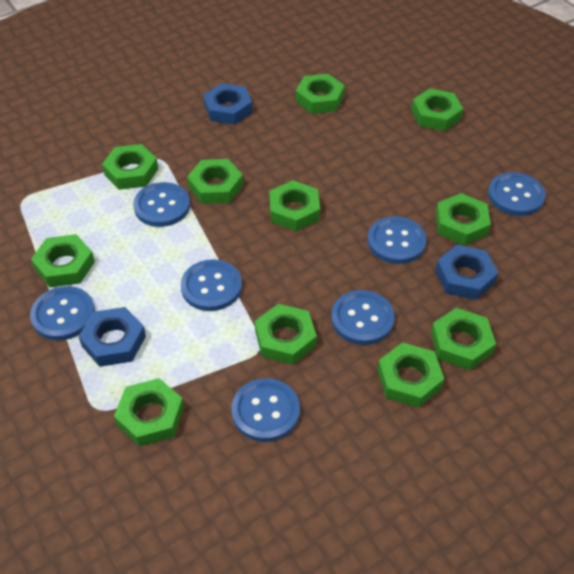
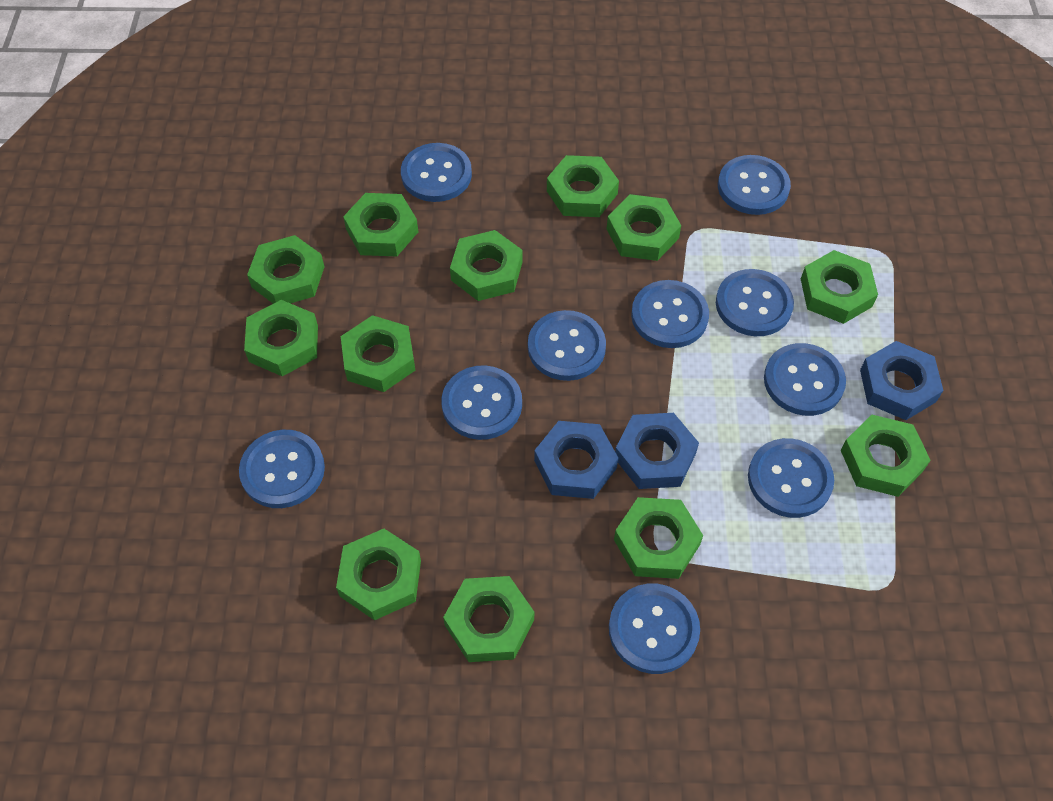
blue button: [30,286,95,341] [133,182,190,227] [181,259,242,311] [231,378,300,442] [331,290,395,345] [368,216,427,264] [488,172,546,216] = 7 -> [239,430,325,508] [401,143,472,202] [441,365,522,440] [528,310,606,381] [609,584,700,674] [631,280,709,348] [716,269,794,336] [718,155,791,215] [748,438,834,518] [764,343,846,416] = 10
green nut: [31,234,95,287] [102,144,158,190] [114,378,184,446] [187,159,243,204] [255,304,317,365] [269,180,320,231] [296,74,345,114] [377,342,444,408] [411,89,463,131] [431,308,496,370] [436,193,491,245] = 11 -> [244,300,318,376] [247,235,324,304] [336,529,421,620] [341,315,415,392] [343,193,418,256] [443,576,534,662] [450,230,522,301] [547,155,619,217] [607,194,681,261] [614,497,703,579] [801,250,878,324] [841,415,931,497] = 12

